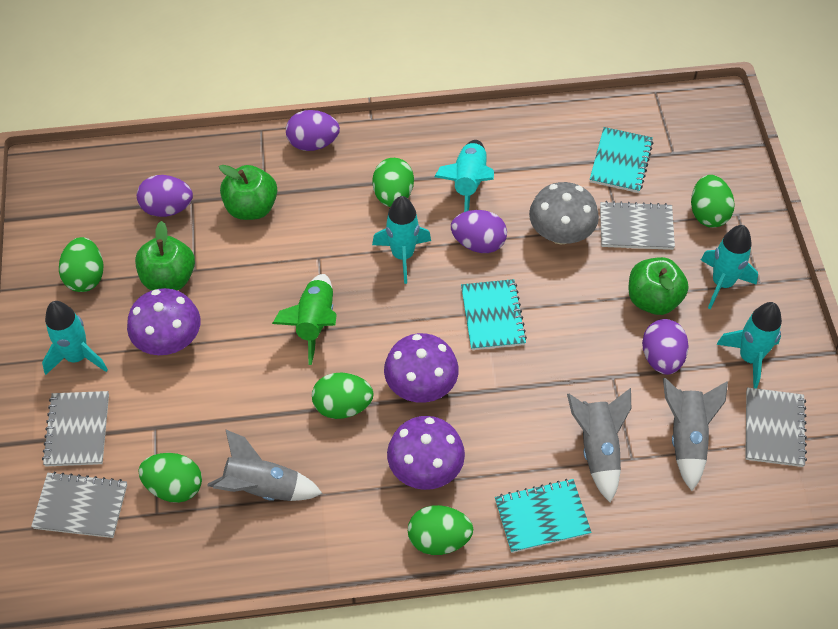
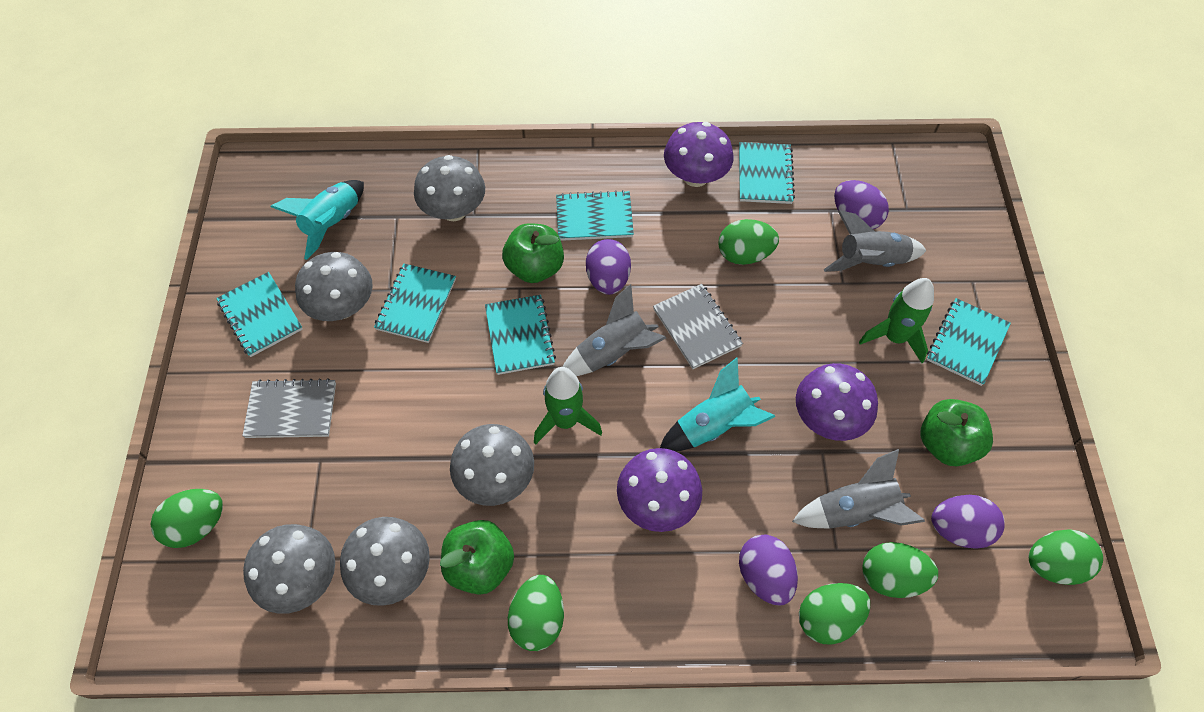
green rocket: [272,274,337,365] = 1 -> [534,367,602,445] [859,278,934,363] = 2
grey mushroom: [529,182,599,244] = 1 -> [243,524,335,614] [295,252,373,321] [340,517,430,606] [414,155,485,221] [450,424,534,506] = 5
grey notebook: [31,472,127,538] [42,391,109,467] [600,201,675,250] [745,387,807,467] = 4 -> [242,378,336,438] [653,284,743,369] = 2
turquoise notebook: [461,279,527,350] [495,479,592,553] [590,127,654,193] = 3 -> [216,272,303,357] [374,264,456,343] [485,295,556,375] [556,190,634,241] [739,142,795,204] [927,298,1011,386] = 6
turquoise rocket: [42,301,108,375] [372,196,431,284] [434,140,494,212] [701,225,758,309] [716,302,782,389] = 5 -> [271,180,364,260] [660,357,775,452] = 2

